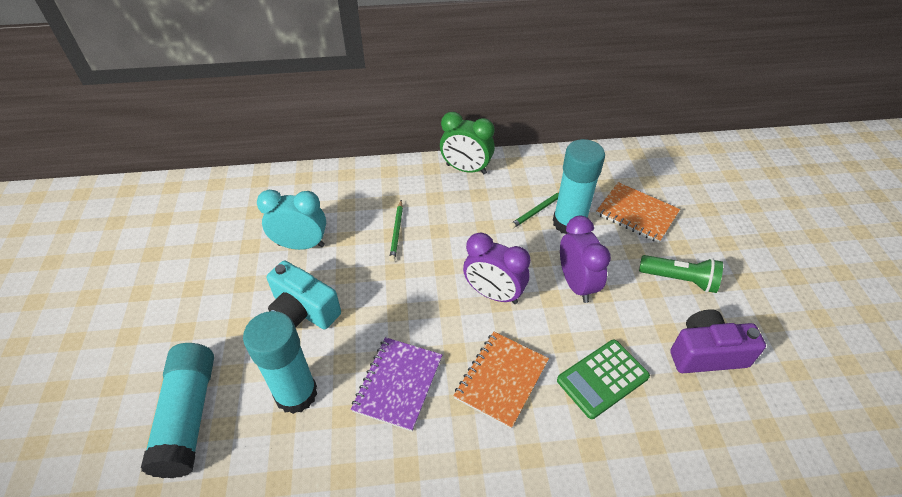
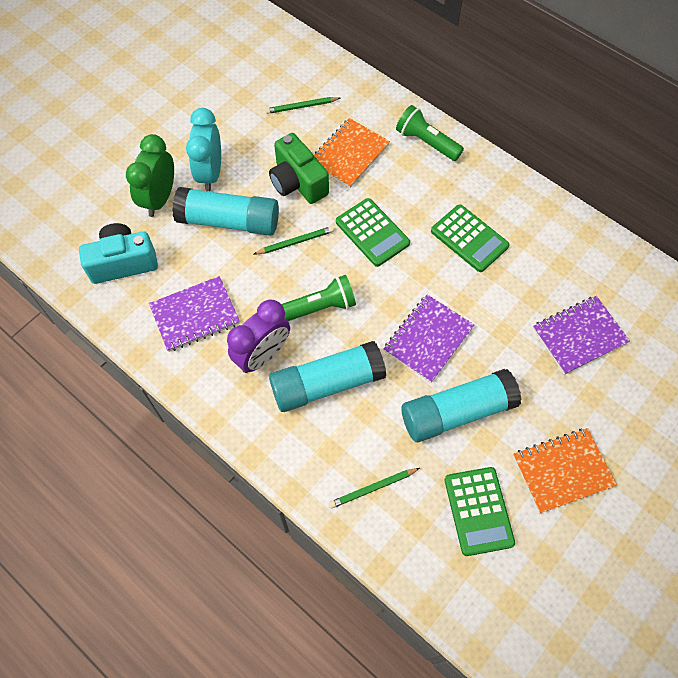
green calculator: [557,340,650,419] = 1 -> [336,198,410,267] [431,204,510,272] [444,467,515,556] = 3
green camera: none = 0 -> [269,133,329,204] = 1
green flashlight: [639,255,723,293] = 1 -> [282,275,356,321] [396,105,464,161] = 2
green pencil: [389,200,403,262] [509,192,559,229] = 2 -> [254,226,334,254] [265,97,340,114] [329,468,420,509] = 3
purple camera: [670,309,766,373] = 1 -> none = 0
purple clock: [463,232,530,304] [560,216,611,303] = 2 -> [227,299,290,373] = 1
purple notebook: [351,337,442,432] = 1 -> [149,276,240,352] [383,295,474,383] [533,296,630,375] = 3

